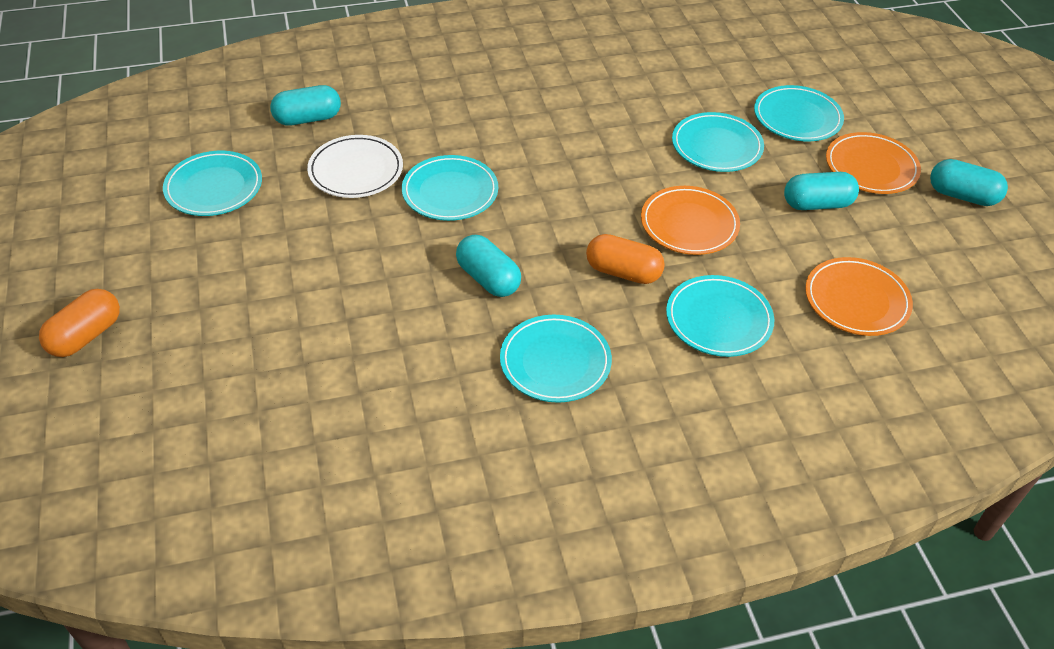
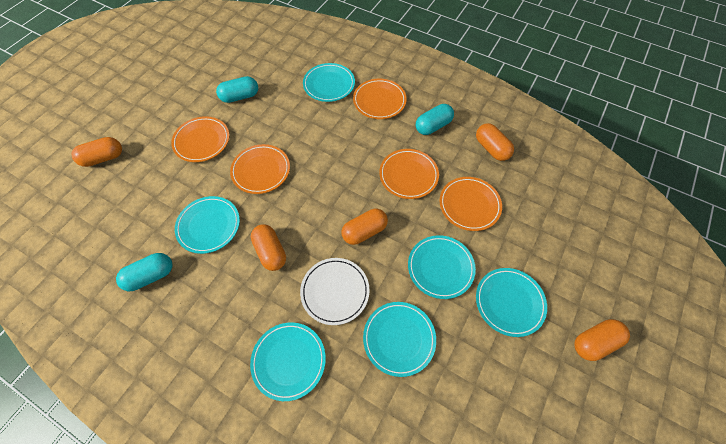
orange capsule: [39,289,120,357] [586,234,665,284] = 2 -> [71,137,122,167] [251,224,286,271] [342,209,388,245] [476,123,514,161] [574,319,630,361] = 5
orange plate: [641,186,740,255] [805,257,913,336] [826,132,921,194] = 3 -> [171,116,229,162] [230,144,290,194] [353,79,407,119] [379,149,439,199] [440,177,502,231] = 5
turquoise capsule: [270,85,341,126] [456,235,521,297] [784,172,859,210] [930,159,1008,206] = 4 -> [116,253,172,291] [216,76,258,103] [416,104,454,135] = 3

